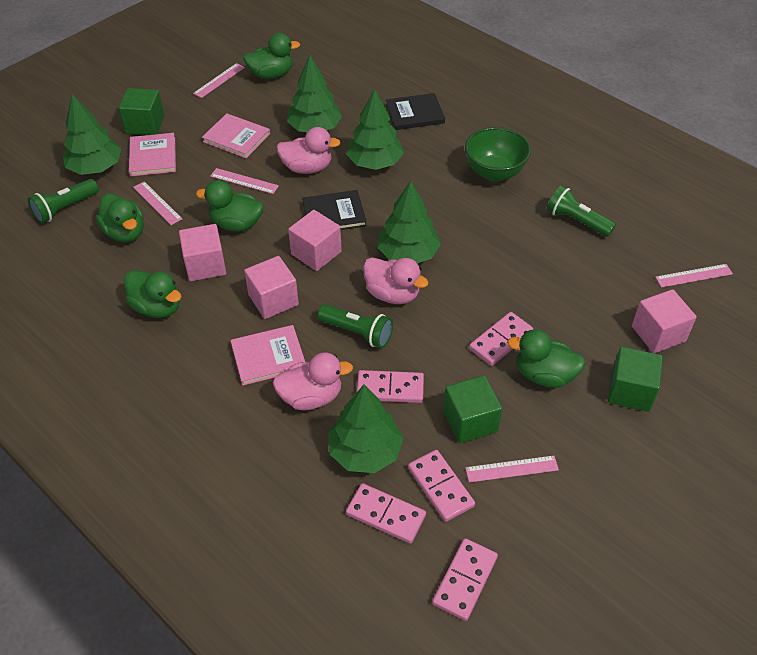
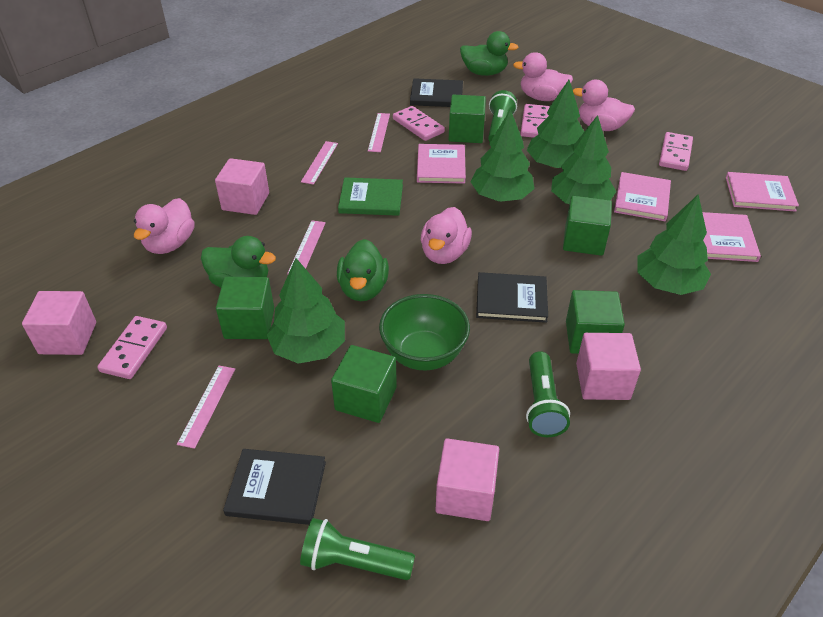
black book: [302,190,367,230] [386,93,445,130] = 2 -> [223,449,326,525] [410,78,463,107] [476,272,548,323] = 3
green book: none = 0 -> [338,177,403,216] = 1
green cube: [119,88,164,135] [443,375,502,443] [608,347,663,412] = 3 -> [216,277,274,339] [331,345,397,423] [449,95,486,143] [563,196,612,256] [566,290,625,354] = 5
green duck: [96,193,144,242] [124,270,181,318] [196,180,264,232] [243,33,300,79] [507,329,586,388] = 5 -> [201,236,276,288] [337,239,389,301] [460,31,519,76] = 3
pink book: [129,133,176,176] [202,113,270,158] [230,325,305,386] = 3 -> [417,144,466,184] [614,172,671,221] [702,212,761,262] [726,172,799,212] = 4
pink domino: [346,483,426,544] [357,370,424,403] [408,450,475,522] [432,538,498,621] [469,312,533,366] = 5 -> [97,316,167,379] [393,106,445,141] [520,104,550,138] [659,132,693,171] = 4
pink duck: [273,353,353,410] [276,127,341,174] [363,257,429,304] = 3 -> [134,198,195,254] [421,207,472,264] [513,52,573,101] [573,80,635,131] = 4
pink ruler: [133,181,182,225] [193,63,245,98] [210,168,279,194] [465,456,559,483] [655,264,733,288] = 5 -> [177,366,235,449] [287,220,326,274] [301,141,338,185] [368,113,390,152] = 4

